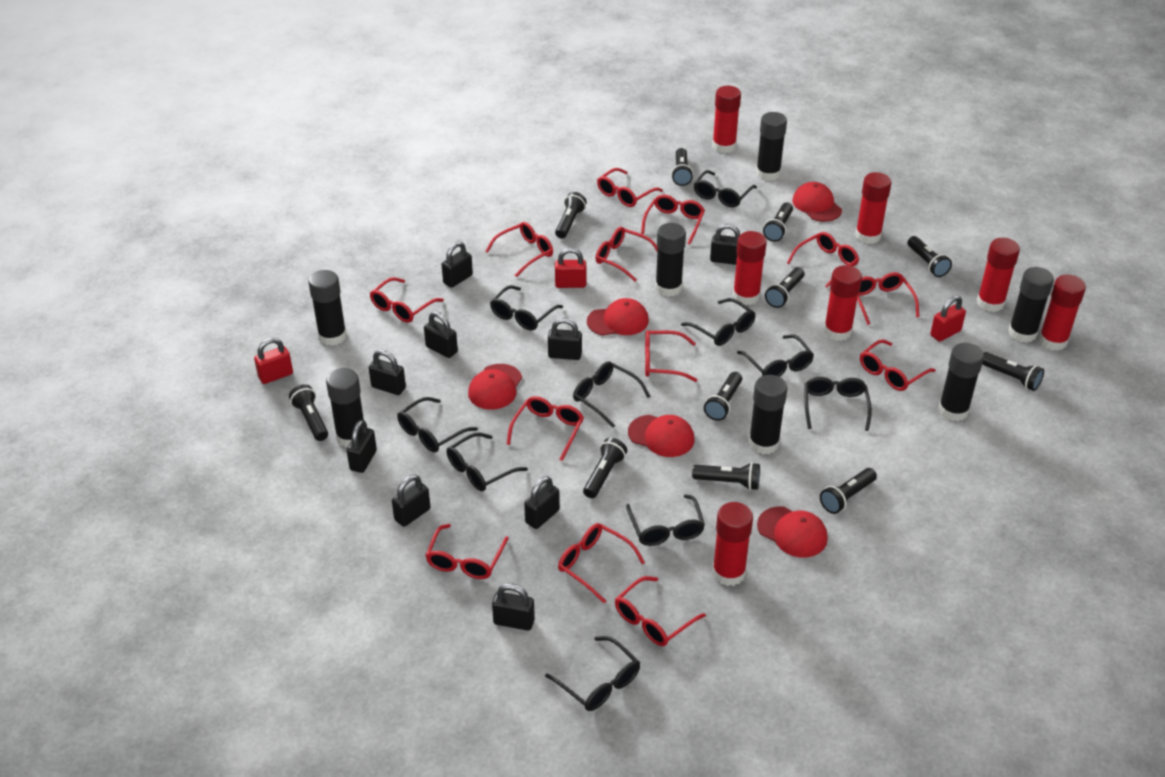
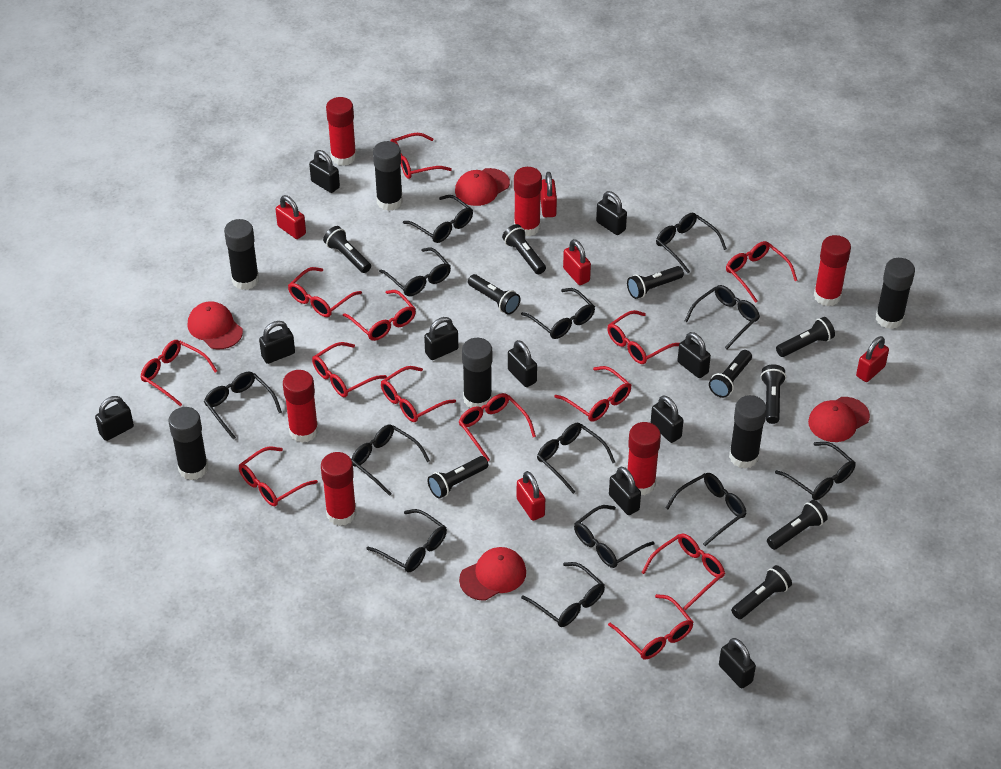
black flashlight: [289,384,328,441] [555,192,587,238] [583,438,627,498] [671,148,693,186] [692,462,760,490] [704,372,742,421] [763,203,793,242] [765,267,804,308] [820,468,877,514] [907,236,952,277] [982,352,1044,391] = 11 -> [323,226,371,273] [428,456,488,498] [468,274,520,315] [502,224,546,274] [627,266,684,299] [709,350,752,398] [731,565,792,619] [761,364,786,424] [767,500,828,550] [776,317,835,357] = 10
black glasses: [397,397,478,452] [447,432,528,491] [490,285,563,330] [545,636,640,711] [573,361,651,428] [626,494,705,546] [681,298,756,346] [694,170,757,207] [737,335,814,377] [804,377,872,431] = 10 -> [204,371,282,440] [351,424,430,496] [366,509,447,573] [379,248,451,296] [403,195,473,243] [521,288,595,339] [521,562,605,627] [537,423,615,494] [574,505,654,568] [656,213,727,273] [666,473,747,546] [685,285,760,349] [775,442,856,500] = 13
black glue stick: [308,270,347,346] [326,368,364,447] [655,223,686,297] [749,375,787,454] [756,112,787,181] [938,343,984,421] [1008,267,1054,343] = 7 -> [168,407,208,480] [224,219,259,290] [373,141,403,211] [462,338,492,408] [729,395,767,469] [876,258,915,329] = 6
black padlock: [347,420,377,473] [369,350,406,395] [392,475,431,527] [424,311,458,358] [441,241,473,288] [492,583,535,631] [524,476,560,529] [548,318,582,360] [710,224,740,265] = 9 -> [95,396,134,441] [259,321,295,364] [309,150,340,193] [424,317,458,360] [508,340,537,387] [596,191,627,235] [609,467,641,515] [651,395,684,443] [678,332,711,378] [719,638,756,688] = 10
red cap: [468,364,522,410] [587,298,649,336] [628,415,694,457] [757,506,828,557] [792,182,842,222] = 5 -> [188,301,243,349] [455,168,510,206] [459,547,526,601] [808,397,870,442] = 4
red glue stick: [712,86,741,153] [712,502,753,586] [733,231,767,305] [824,265,862,341] [855,172,892,244] [977,238,1020,312] [1039,275,1086,351] = 7 -> [283,370,318,443] [321,452,357,526] [326,97,357,166] [514,167,542,236] [628,422,661,495] [814,235,851,306] = 6
red padlock: [254,338,293,384] [555,248,586,288] [930,295,966,342] = 3 -> [275,195,306,239] [517,471,545,521] [540,172,557,217] [563,239,591,285] [856,336,889,382] = 5

